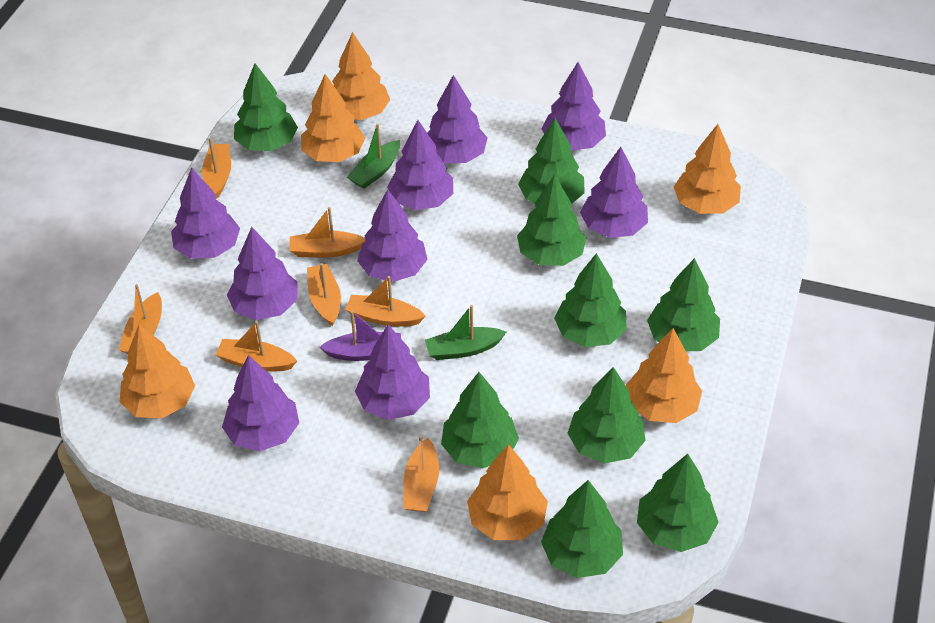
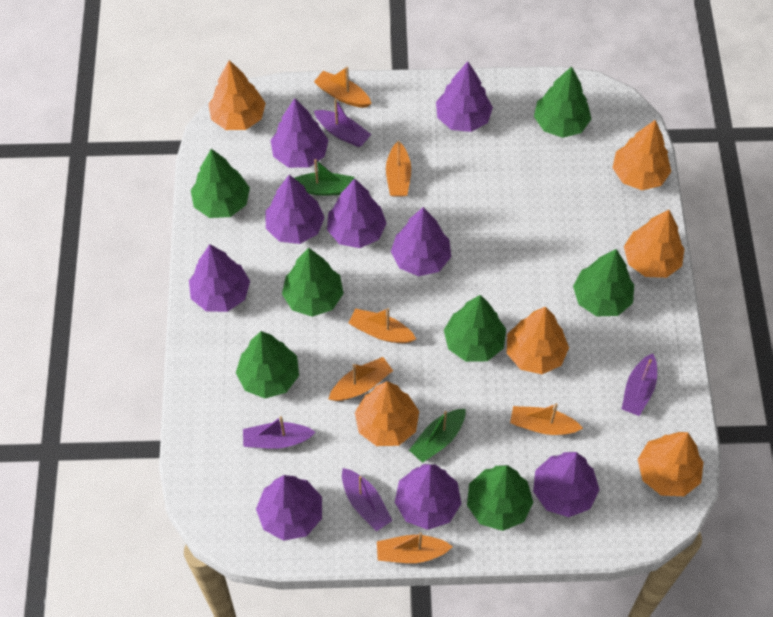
green tree: [234,63,298,151] [441,372,519,468] [517,174,587,266] [518,118,585,203] [541,480,623,578] [554,253,627,347] [568,367,646,464] [637,454,719,552] [647,258,720,351] = 9 -> [191,149,250,218] [236,331,299,398] [282,248,344,317] [444,295,506,362] [467,465,534,531] [534,66,591,138] [573,249,634,316] = 7
orange boat: [118,284,162,354] [202,138,231,199] [215,321,297,372] [290,207,365,258] [307,263,341,326] [345,276,426,327] [403,436,439,512] = 7 -> [314,67,372,108] [329,357,393,401] [349,308,416,343] [377,532,453,563] [386,141,411,196] [510,403,583,435] = 6
purple boat: [319,311,401,361] = 1 -> [243,416,316,449] [314,99,371,147] [342,468,393,531] [622,353,657,416] = 4

